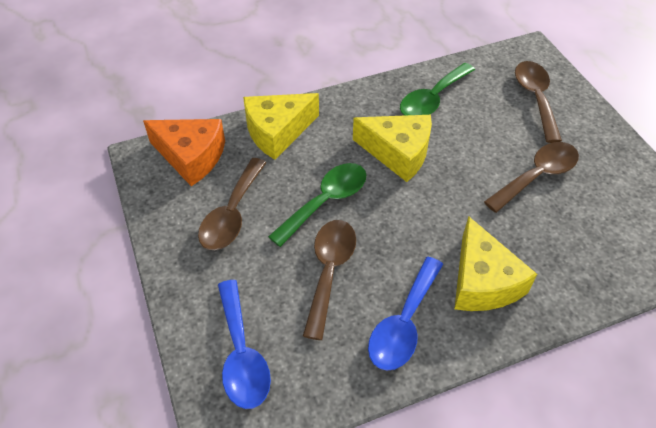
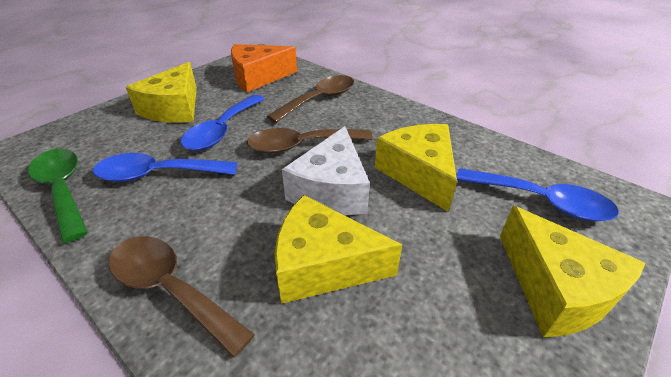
blue spoon: [218,280,271,409] [368,257,443,371] = 2 -> [93,153,237,182] [181,95,264,151] [456,168,619,221] = 3
brown spoon: [198,158,267,250] [303,220,356,340] [484,142,579,213] [515,61,562,143] = 4 -> [109,236,255,358] [247,128,373,153] [267,75,354,123] = 3
green spoon: [268,163,366,247] [400,63,475,116] = 2 -> [28,149,88,243] = 1
white cheese: none = 0 -> [282,126,370,215] = 1
yellow cheese: [243,93,319,160] [353,115,432,182] [455,216,537,311] = 3 -> [126,62,197,123] [275,195,402,304] [375,124,457,212] [500,206,646,338] = 4

